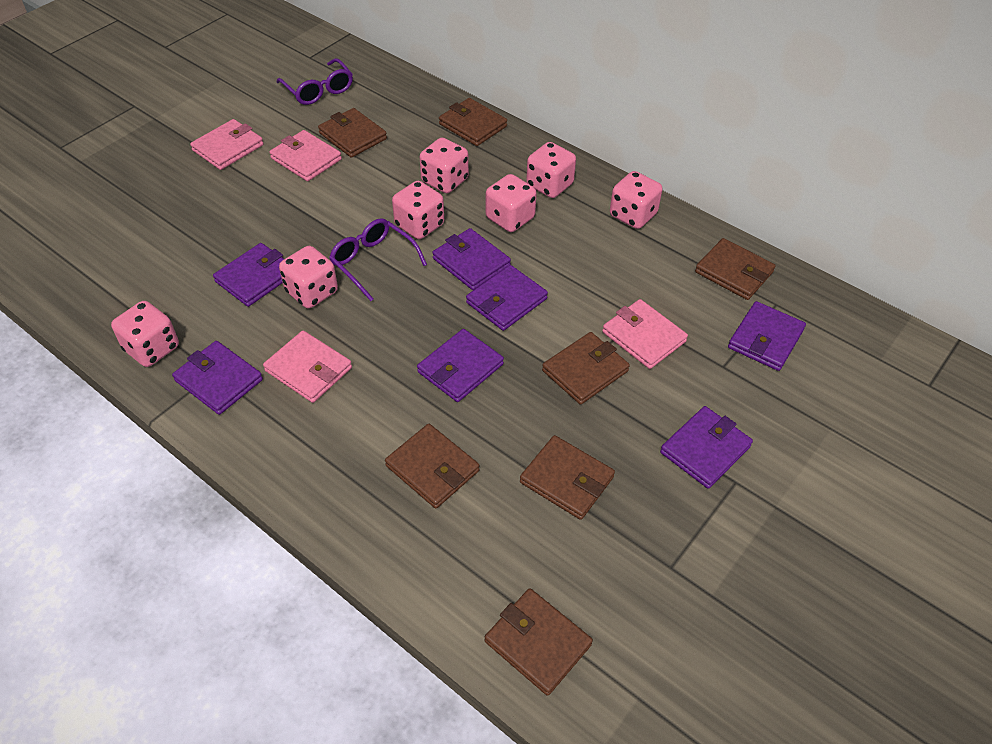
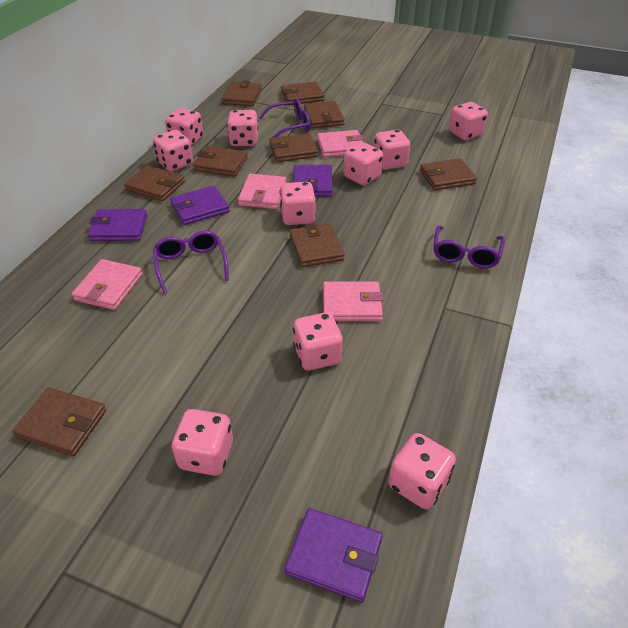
brown wallet: [318,108,387,158] [385,424,479,509] [439,98,507,146] [485,588,593,696] [520,435,615,520] [542,332,630,405] [695,238,776,300] = 7 -> [12,388,106,456] [124,165,185,201] [194,146,248,177] [222,80,262,106] [269,133,318,162] [281,81,325,105] [289,223,345,267] [304,101,345,128] [420,158,477,191] = 9
pink dice: [111,301,179,367] [279,246,338,308] [392,181,444,239] [420,138,469,193] [486,174,537,232] [526,142,576,198] [610,171,663,229] = 7 -> [153,130,193,171] [165,108,203,146] [172,409,233,476] [227,110,258,146] [279,182,316,225] [293,312,343,371] [343,142,383,185] [374,130,410,170] [389,433,456,509] [449,102,488,140] = 10
purple glasses: [277,58,353,105] [329,218,427,301] = 2 -> [153,231,229,293] [259,98,310,138] [433,225,505,268] = 3
purple wallet: [172,341,263,415] [213,243,284,307] [417,329,504,402] [432,228,511,290] [466,265,548,331] [660,406,753,489] [728,301,806,371] = 7 -> [88,209,148,241] [170,186,229,225] [285,508,382,603] [293,165,333,196] = 4

